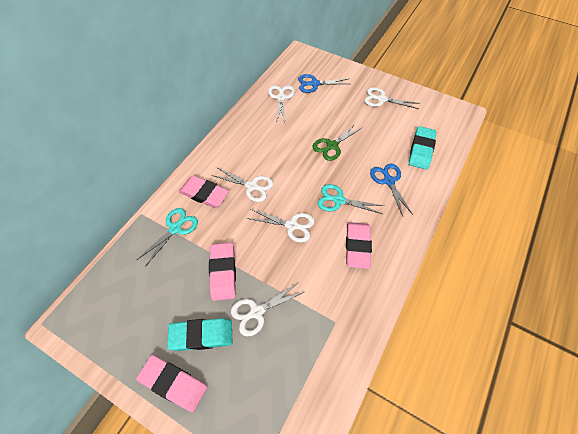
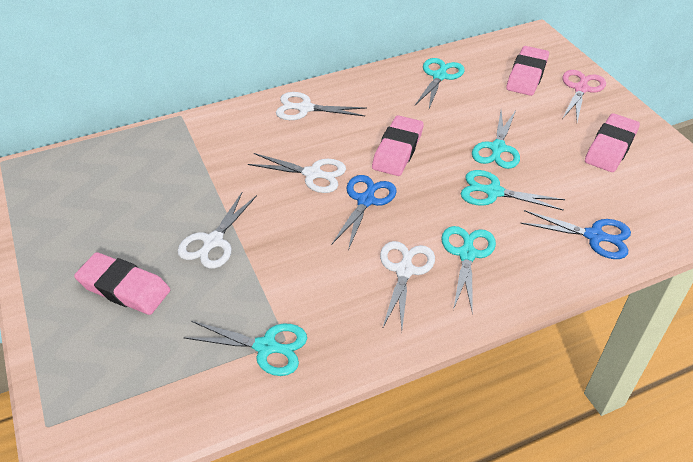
green scissors: [312,123,363,161] = 1 -> none = 0
pink scissors: none = 0 -> [562,70,606,122] = 1
turquoise eraser: [167,318,232,351] [409,126,436,169] = 2 -> none = 0
turquoise scissors: [137,208,198,267] [318,184,384,214] = 2 -> [183,321,307,376] [415,58,465,108] [441,226,496,315] [461,170,565,211] [472,110,520,169] = 5
white scissors: [212,168,274,202] [231,282,304,337] [247,209,315,243] [268,85,295,123] [364,87,420,109] = 5 -> [178,193,257,269] [248,153,346,193] [276,92,366,120] [380,241,435,330] = 4

